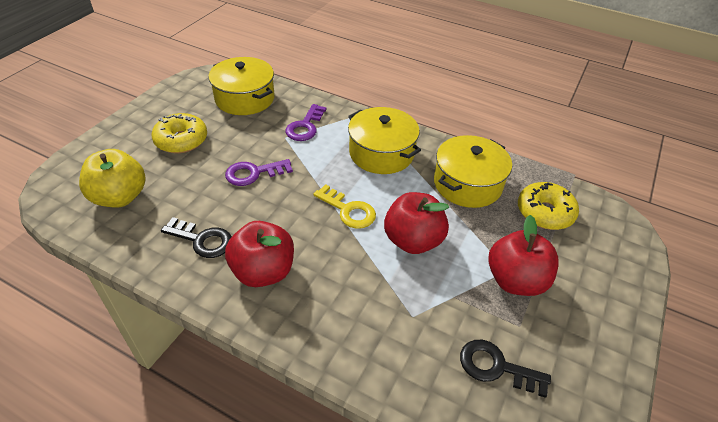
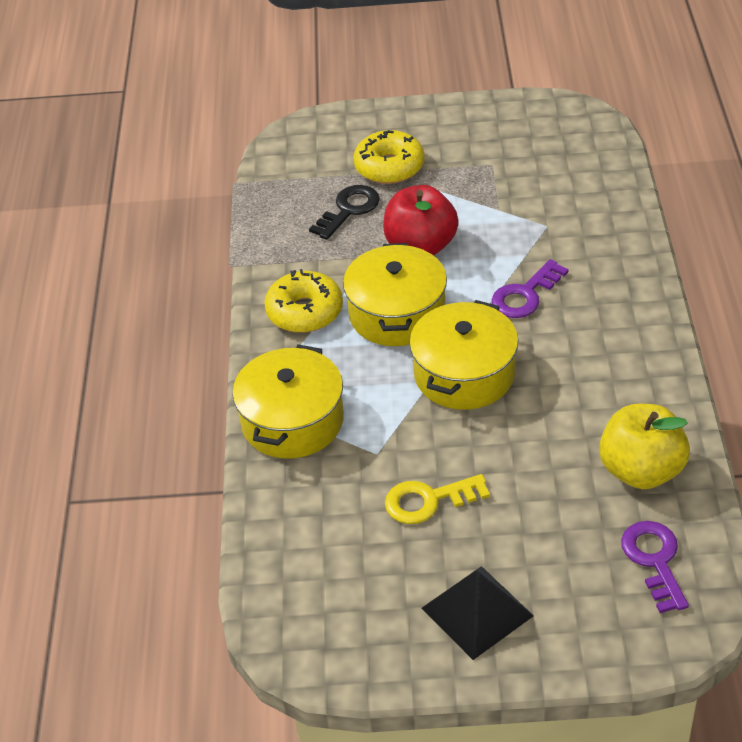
black key: [161,217,232,258] [460,340,551,398] = 2 -> [309,185,380,240] = 1
black pyramid: none = 0 -> [422,566,534,660] = 1
red apple: [225,221,294,287] [384,192,449,254] [488,215,559,296] = 3 -> [383,185,459,256] = 1

